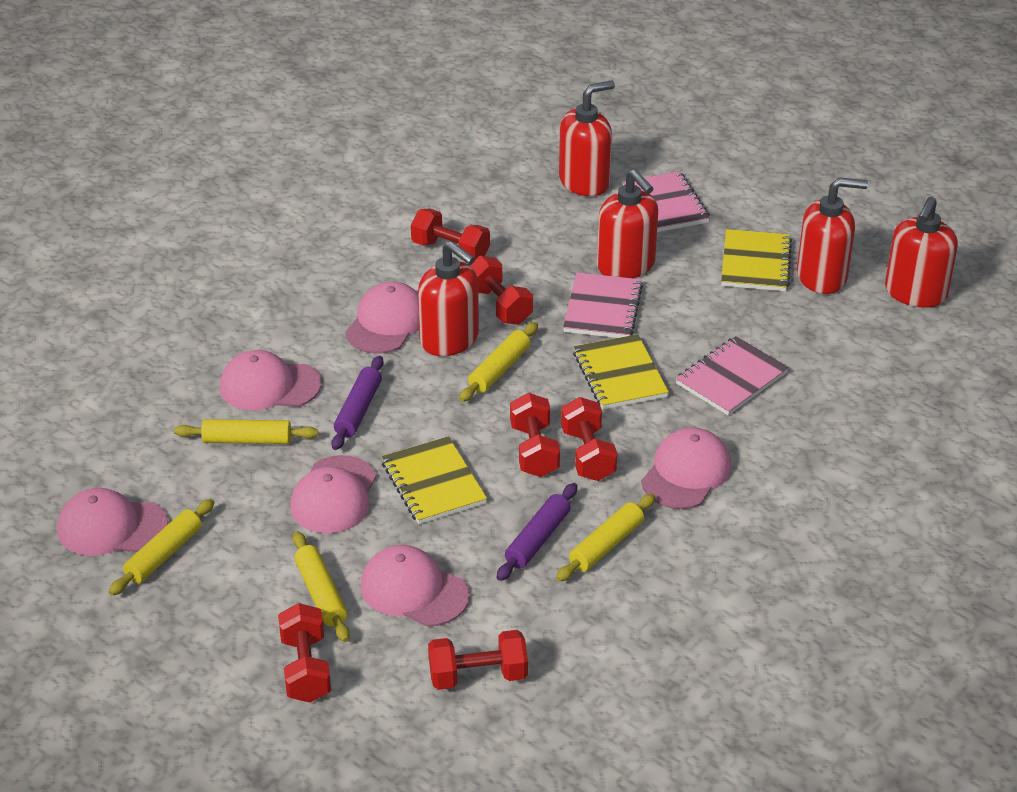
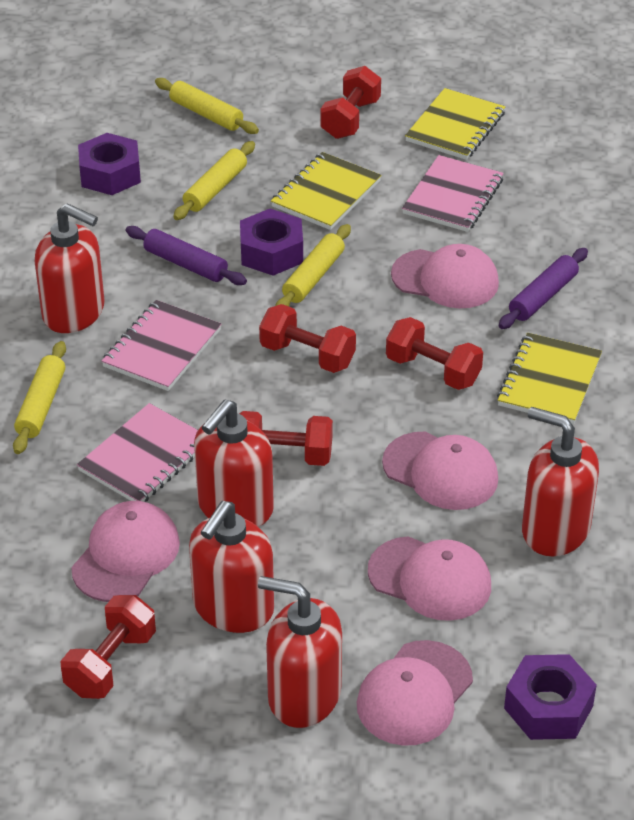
pink cap: [57,488,168,556] [220,350,321,410] [290,455,377,533] [345,282,419,353] [360,545,470,627] [641,427,731,509] = 6 -> [71,501,180,602] [357,640,473,746] [368,536,491,621] [382,432,498,510] [391,244,499,309] = 5
purple nut: none = 0 -> [78,133,141,195] [240,209,303,276] [504,654,597,740] = 3
red dumbbell: [278,603,331,703] [411,209,490,259] [428,630,528,690] [470,256,533,325] [510,393,560,477] [561,397,617,481] = 6 -> [61,595,156,699] [239,411,333,466] [259,304,356,373] [320,66,381,139] [386,317,483,390] = 5
yellow rolling pin: [109,499,215,596] [174,419,318,444] [293,531,350,642] [459,322,538,402] [556,494,656,582] = 5 -> [13,341,66,454] [155,78,259,134] [173,141,255,220] [275,224,351,306] = 4

